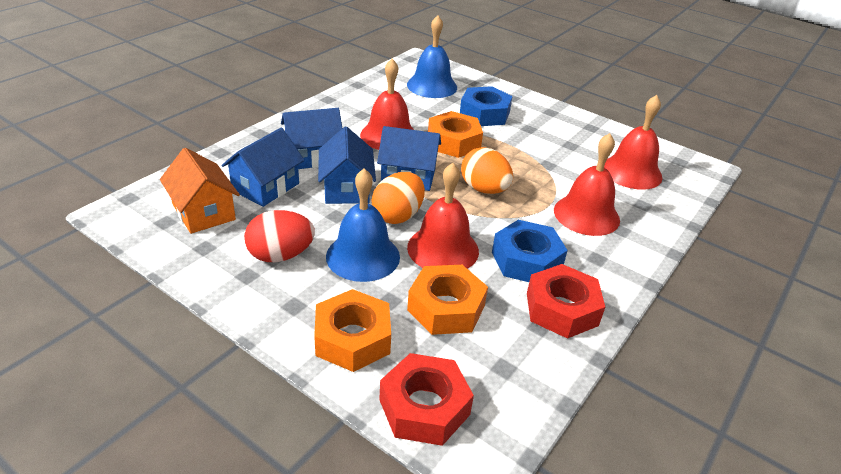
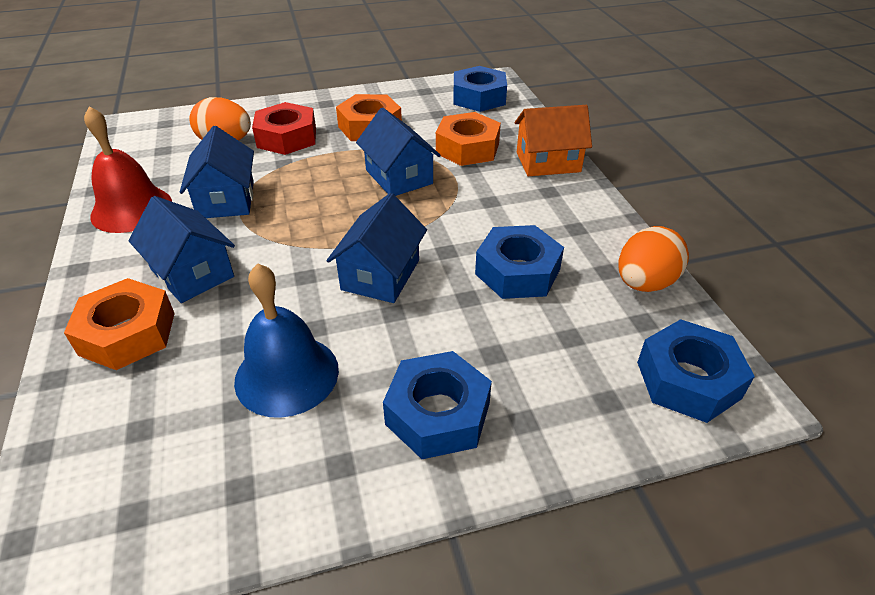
blue bell: [326,169,400,282] [407,15,457,98] = 2 -> [234,263,339,418] = 1
blue nut: [460,86,513,126] [492,220,568,282] = 2 -> [383,351,492,459] [453,66,507,112] [475,225,564,299] [637,319,755,423] = 4
red bell: [360,59,414,150] [407,163,479,269] [554,133,620,236] [604,95,662,190] = 4 -> [84,106,172,233] = 1
red egg: [244,210,315,262] = 1 -> none = 0
red nut: [379,353,474,446] [527,264,605,339] = 2 -> [252,102,316,155] = 1

